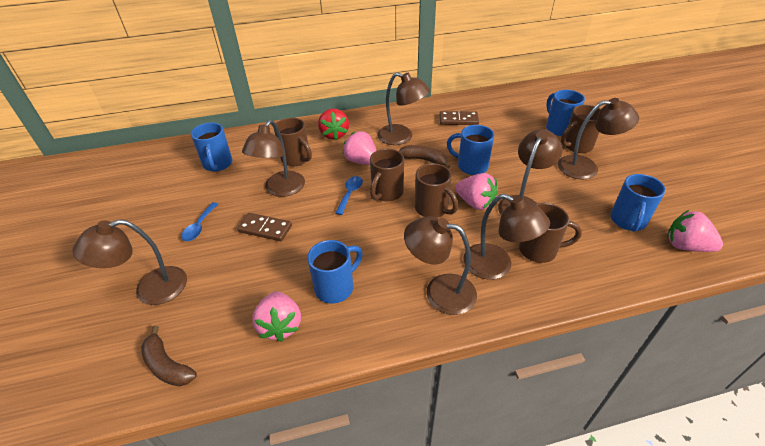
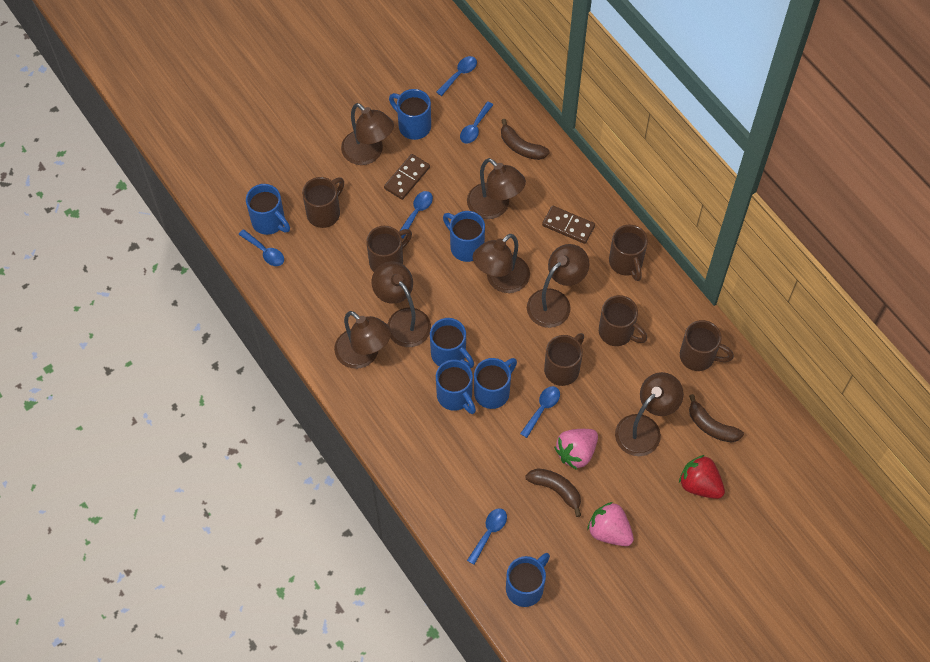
blue mug: [191,123,232,172] [307,240,363,304] [447,125,494,175] [546,90,585,136] [610,174,666,232] = 5 -> [246,184,290,235] [389,89,431,140] [430,318,474,368] [436,360,476,414] [443,211,485,262] [474,358,517,409] [506,553,550,607] = 7
blue spoon: [181,202,218,241] [335,176,363,215] = 2 -> [238,229,284,266] [400,191,433,239] [436,56,477,96] [460,101,493,144] [467,508,507,565] [520,386,560,438] = 6
brown banana: [141,326,197,386] [399,145,450,169] = 2 -> [501,119,550,160] [525,468,581,517] [689,394,744,443] = 3
brown mug: [274,118,312,166] [370,149,404,201] [415,163,458,218] [519,203,582,263] [561,105,601,153] = 5 -> [302,177,344,228] [366,226,412,272] [544,333,584,386] [599,295,647,346] [609,225,648,281] [680,320,734,371] = 6
pink strawberry: [252,291,301,342] [342,131,377,165] [455,173,498,210] [667,210,723,252] = 4 -> [554,429,598,470] [587,502,634,546] = 2

